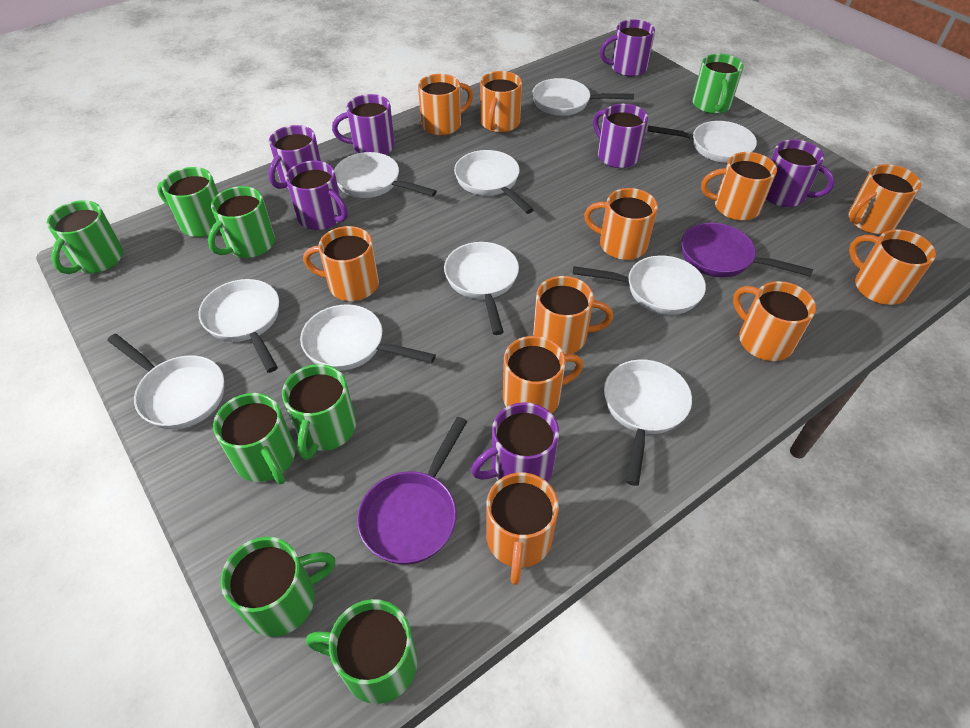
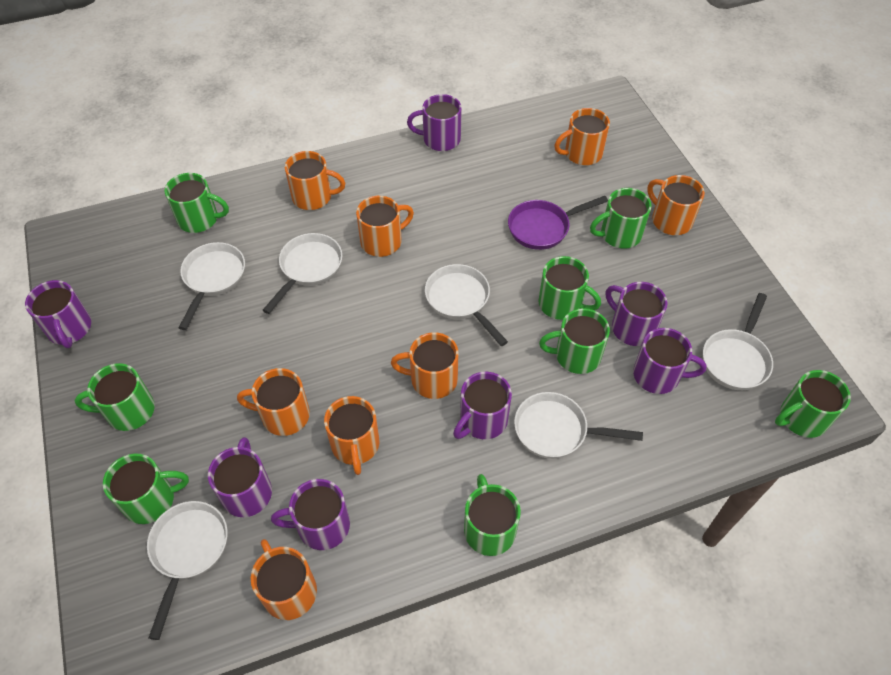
orange mug: [303,226,379,301] [418,74,473,136] [480,71,522,133] [486,472,559,585] [503,336,584,414] [533,276,613,354] [584,188,658,260] [701,152,777,221] [733,281,816,361] [849,164,921,234] [849,229,936,305] = 11 -> [237,368,310,436] [251,539,317,620] [285,151,345,210] [324,396,379,475] [356,196,414,257] [391,332,459,399] [554,108,610,165] [647,175,705,235] = 8
purple pan: [357,417,467,565] [681,223,813,277] = 2 -> [508,196,608,250] = 1
white pan: [107,334,224,429] [198,279,279,373] [300,304,436,371] [334,152,437,198] [444,242,519,335] [454,150,534,214] [532,78,634,116] [573,255,706,315] [604,359,692,486] [647,121,757,163] = 10 -> [147,501,228,640] [179,242,245,330] [263,233,342,314] [425,264,508,346] [514,392,643,459] [703,293,773,390] = 6

